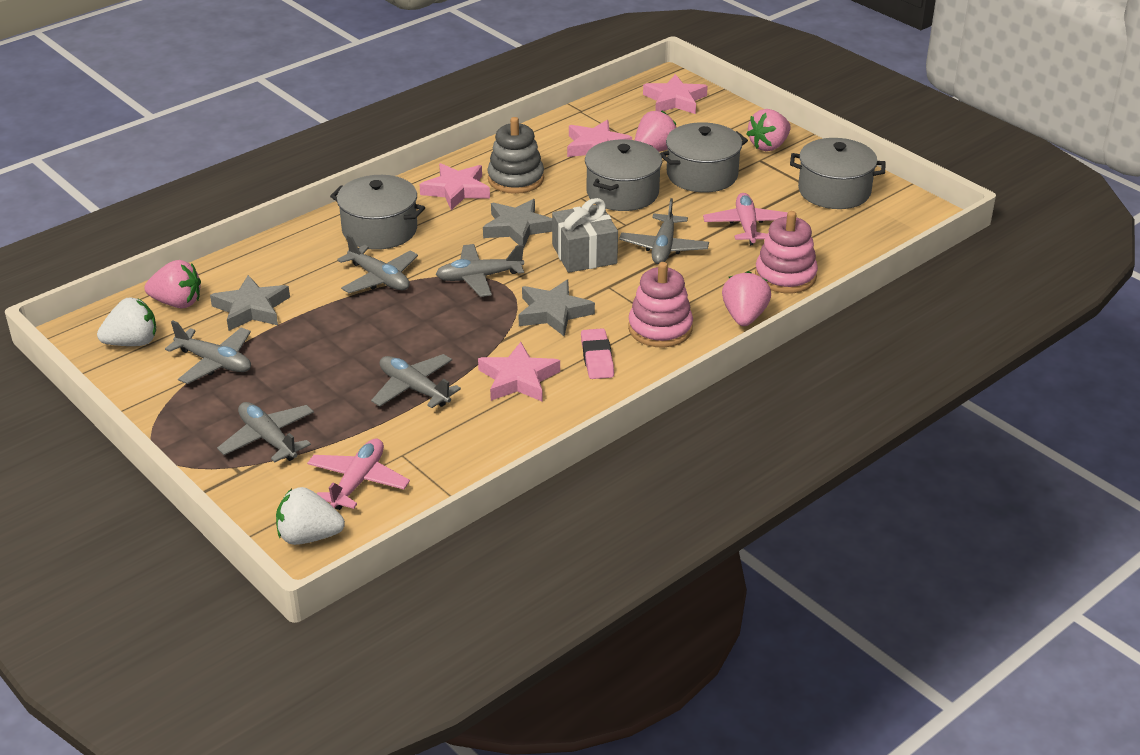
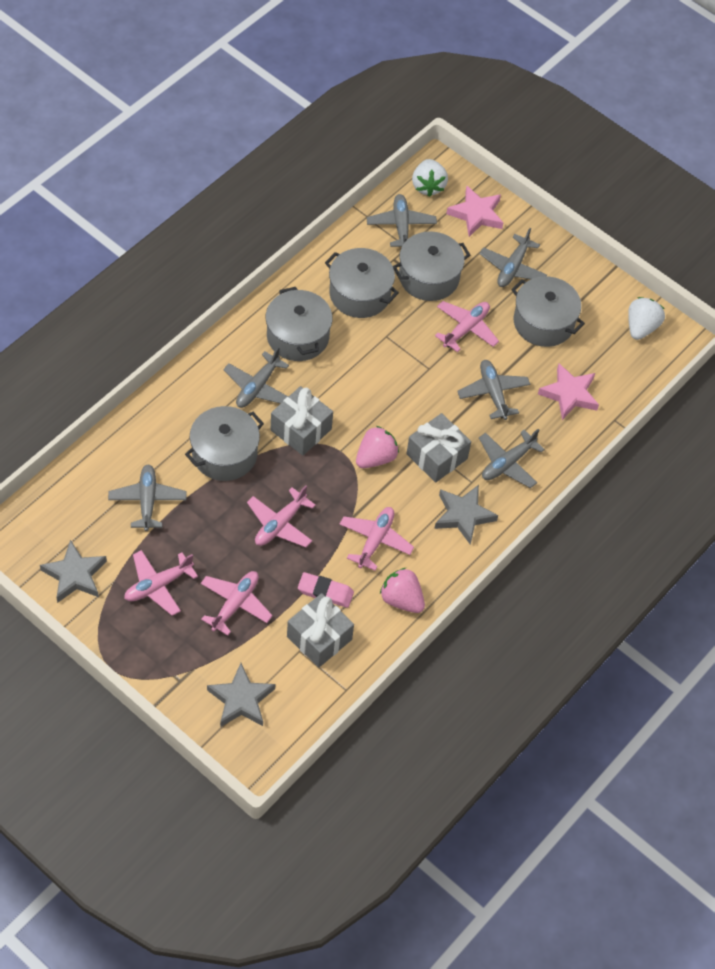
grey gift: [552,198,618,273] = 1 -> [271,386,333,455] [287,593,354,668] [407,413,471,483] = 3
grey pot: [330,175,425,250] [585,139,662,211] [660,122,748,192] [790,138,886,209] = 4 -> [185,406,264,481] [266,287,332,361] [325,248,399,318] [393,231,470,301] [511,276,585,347] = 5
grey stacking toy: [487,117,544,194] = 1 -> none = 0
pink plane: [307,438,410,510] [703,193,788,246] = 2 -> [124,550,198,616] [201,571,273,636] [247,485,316,547] [339,507,414,571] [435,301,499,352] = 5
pink stacking toy: [628,262,693,348] [755,211,818,293] = 2 -> none = 0
pink star: [419,163,490,210] [478,342,560,402] [567,120,632,157] [643,74,708,114] = 4 -> [446,186,503,237] [538,364,599,420] = 2
pink strawberry: [144,260,201,309] [635,111,677,152] [722,271,771,326] [746,109,791,151] = 4 -> [356,426,399,468] [380,568,425,613] = 2

